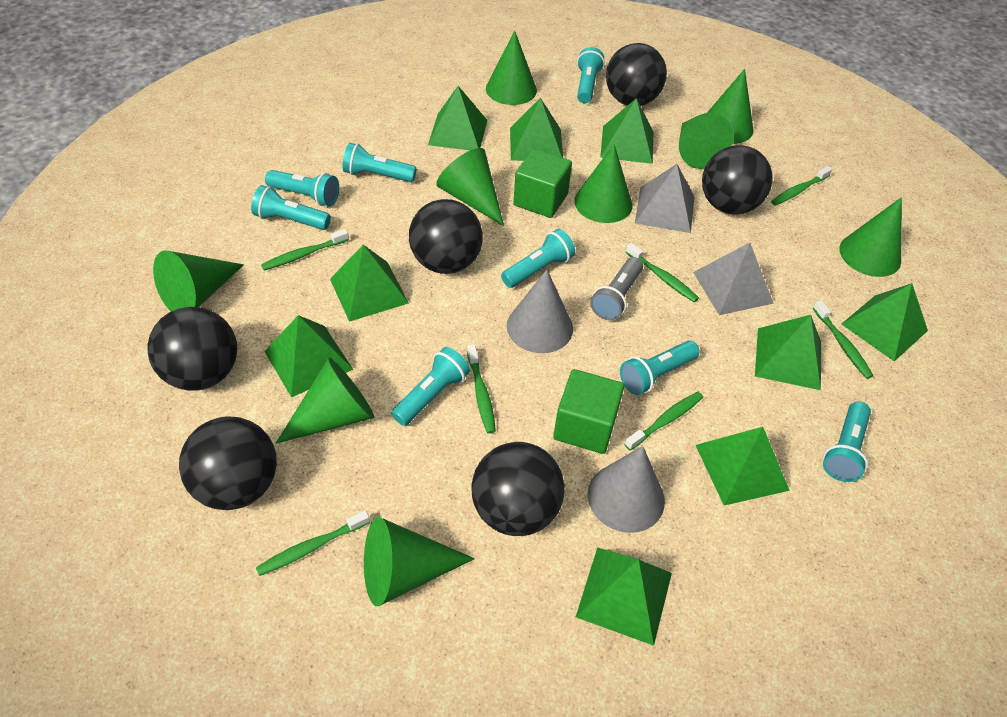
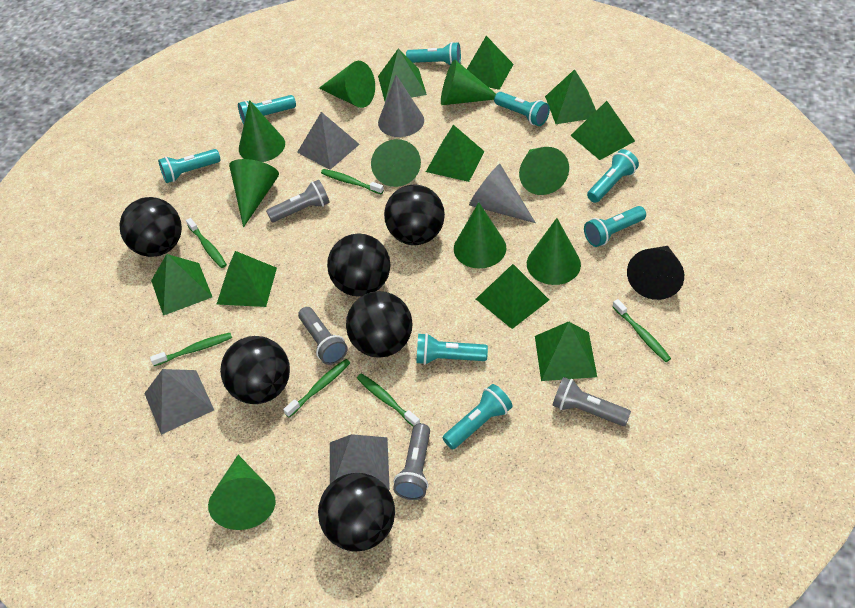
black cone: none = 0 -> [627,246,684,300] = 1
green cube: [513,149,572,218] [553,369,624,454] = 2 -> none = 0
green toothbrush: [256,510,370,576] [261,229,349,270] [467,344,496,434] [624,392,703,450] [626,243,699,302] [771,166,832,206] [813,300,873,379] = 7 -> [150,333,232,366] [186,218,227,268] [283,359,350,417] [321,169,384,194] [357,373,420,427] [612,299,671,362] = 6
grey flashlight: [590,257,643,321] = 1 -> [266,180,330,222] [298,307,348,365] [393,423,430,500] [552,377,631,426] = 4
grey pyramid: [635,164,694,233] [693,243,774,315] = 2 -> [144,369,214,435] [297,112,360,170] [330,434,390,490] = 3

